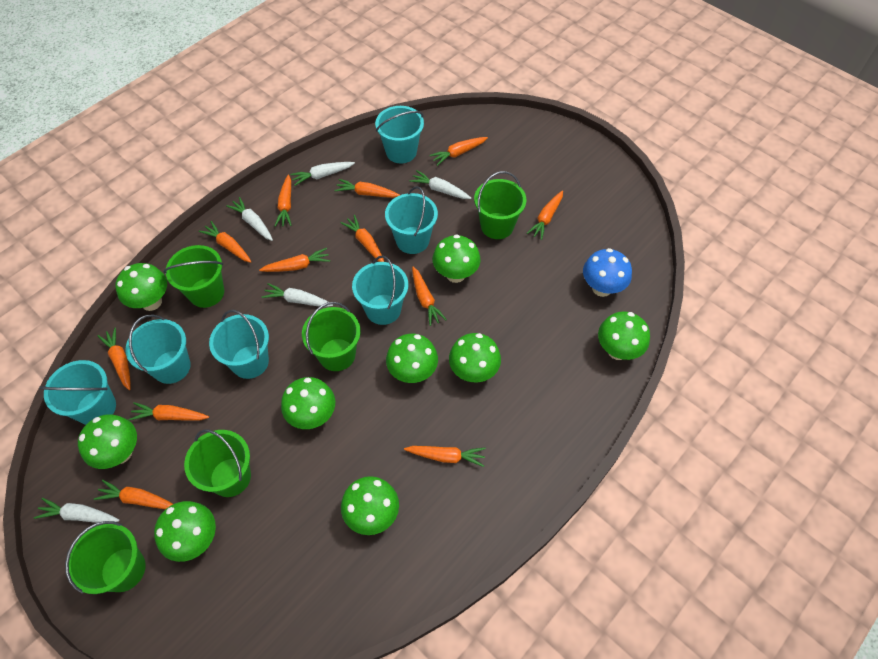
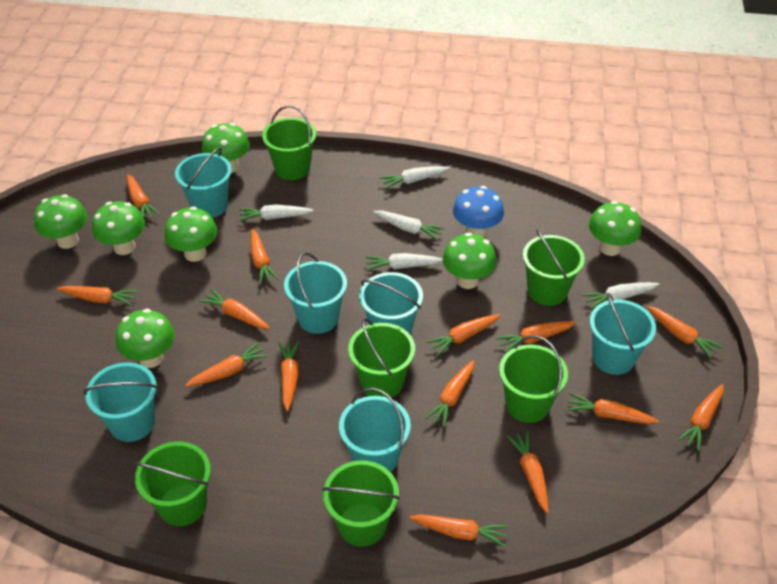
green bucket: [65,521,146,594] [164,245,224,308] [184,429,251,497] [302,302,361,371] [474,171,526,239] = 5 -> [135,441,211,526] [262,105,316,180] [322,460,400,547] [348,318,415,398] [499,335,568,423] [523,229,585,306] = 6
green mushroom: [78,414,137,469] [115,263,167,311] [154,501,216,562] [281,377,335,429] [341,476,399,535] [386,334,438,383] [433,234,481,283] [449,333,501,382] [598,311,650,360] = 9 -> [34,194,87,249] [92,201,145,255] [116,309,175,368] [164,207,217,262] [202,123,250,173] [443,233,497,289] [589,201,641,256] = 7
orange carrot: [94,480,173,509] [98,328,131,390] [128,402,209,421] [199,221,252,263] [259,248,330,272] [275,175,292,227] [335,179,400,198] [341,215,384,262] [404,446,486,467] [412,267,447,326] [429,137,488,166] [527,191,563,240] = 12 -> [57,286,138,306] [127,174,160,218] [185,342,268,387] [199,289,270,329] [251,229,279,284] [278,341,300,411] [409,514,508,547] [425,360,475,428] [426,314,501,356] [496,321,576,353] [506,431,549,514] [567,393,659,424] [647,306,723,359] [678,384,724,451] = 14

